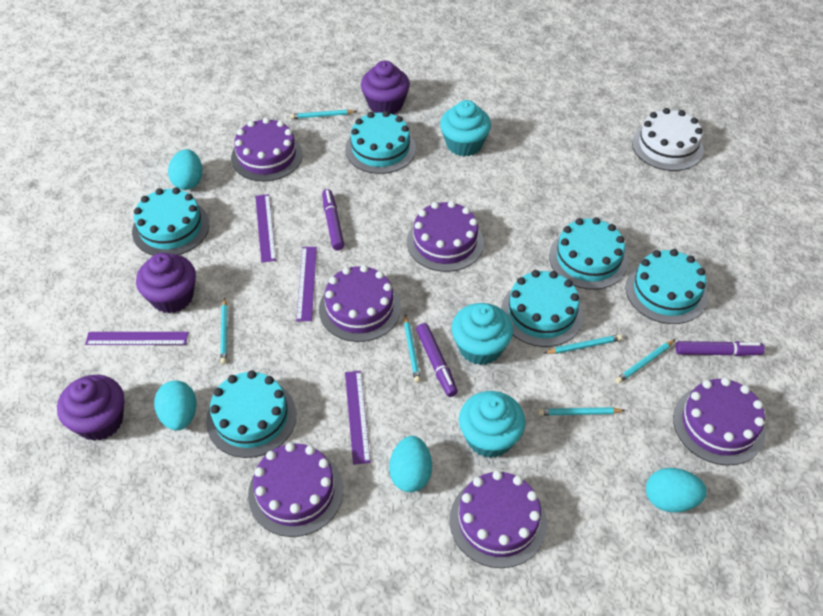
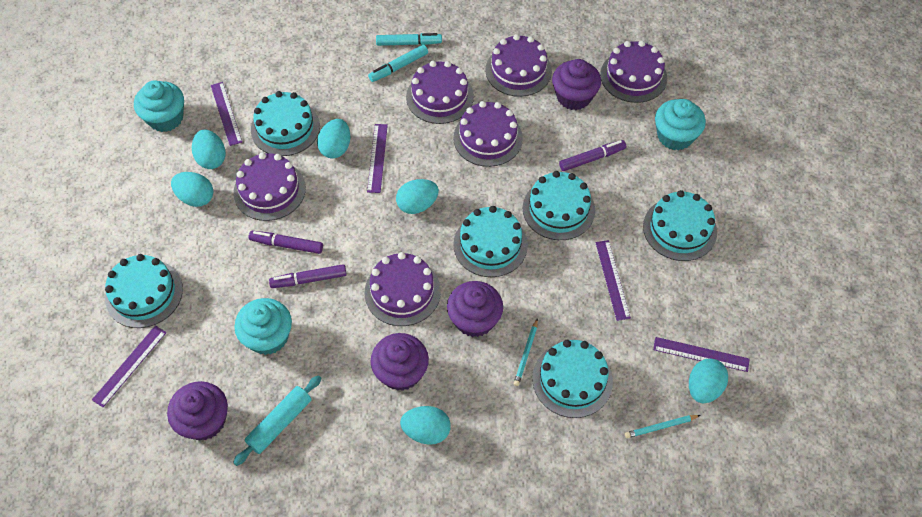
purple cupcake: [57,375,124,441] [136,253,196,313] [361,61,410,114] = 3 -> [167,381,228,440] [371,333,429,391] [447,281,503,337] [552,59,601,110] = 4
purple ruler: [85,332,188,345] [255,194,276,263] [296,247,317,321] [345,371,370,465] = 4 -> [92,326,167,407] [211,82,242,146] [367,124,388,193] [595,240,631,321] [653,337,750,372] = 5
turquoise egg: [154,380,197,430] [168,149,202,190] [389,436,432,492] [646,468,707,513] = 4 -> [171,172,213,207] [192,129,226,169] [317,119,350,159] [396,179,439,214] [400,406,451,445] [689,359,728,403] = 6
turquoise marker: none = 0 -> [368,45,428,82] [376,33,442,46] = 2
turquoise pencil: [220,298,228,364] [290,110,357,119] [404,315,421,383] [538,407,626,416] [544,334,622,354] [615,339,676,384] = 6 -> [513,318,538,386] [625,415,701,438] = 2
turquoise rolling pin: none = 0 -> [233,375,321,466] = 1
white cake: [632,108,704,171] = 1 -> none = 0

